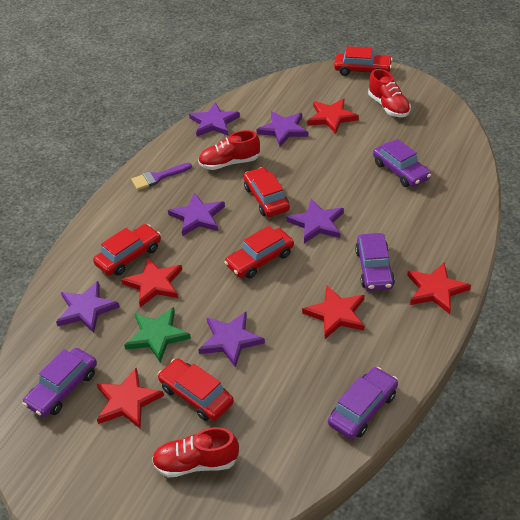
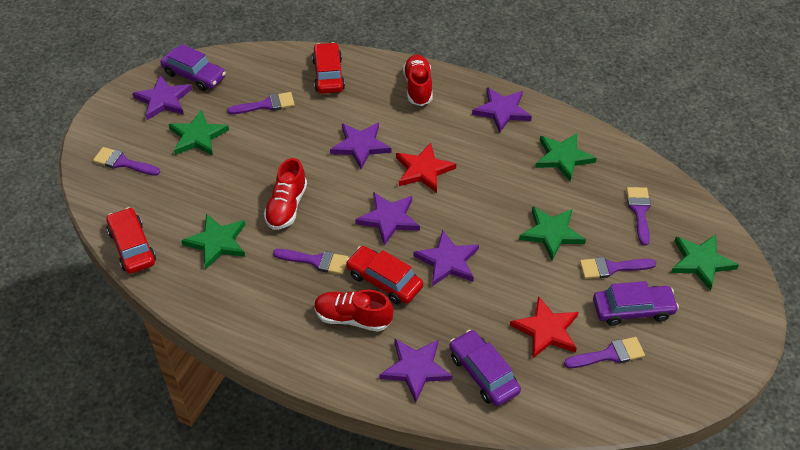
green star: [124,307,191,362] = 1 -> [168,109,229,156] [181,213,245,269] [519,206,586,260] [535,133,597,181] [671,235,739,291] = 5
purple brush: [131,163,192,190] = 1 -> [93,147,160,176] [227,92,295,114] [273,249,348,274] [564,337,645,368] [580,257,657,279] [626,187,651,246] = 6
purple car: [23,348,97,417] [328,367,398,439] [355,233,395,291] [373,139,431,187] = 4 -> [160,44,226,91] [449,330,521,406] [593,281,679,326] = 3
red car: [93,224,161,276] [158,358,234,421] [224,226,294,279] [244,167,290,217] [334,46,393,76] = 5 -> [106,207,156,274] [312,42,345,94] [346,246,423,304] = 3
red star: [97,368,164,429] [121,257,182,307] [302,286,364,339] [307,99,359,134] [407,262,471,314] = 5 -> [396,143,456,193] [510,296,578,358] = 2

